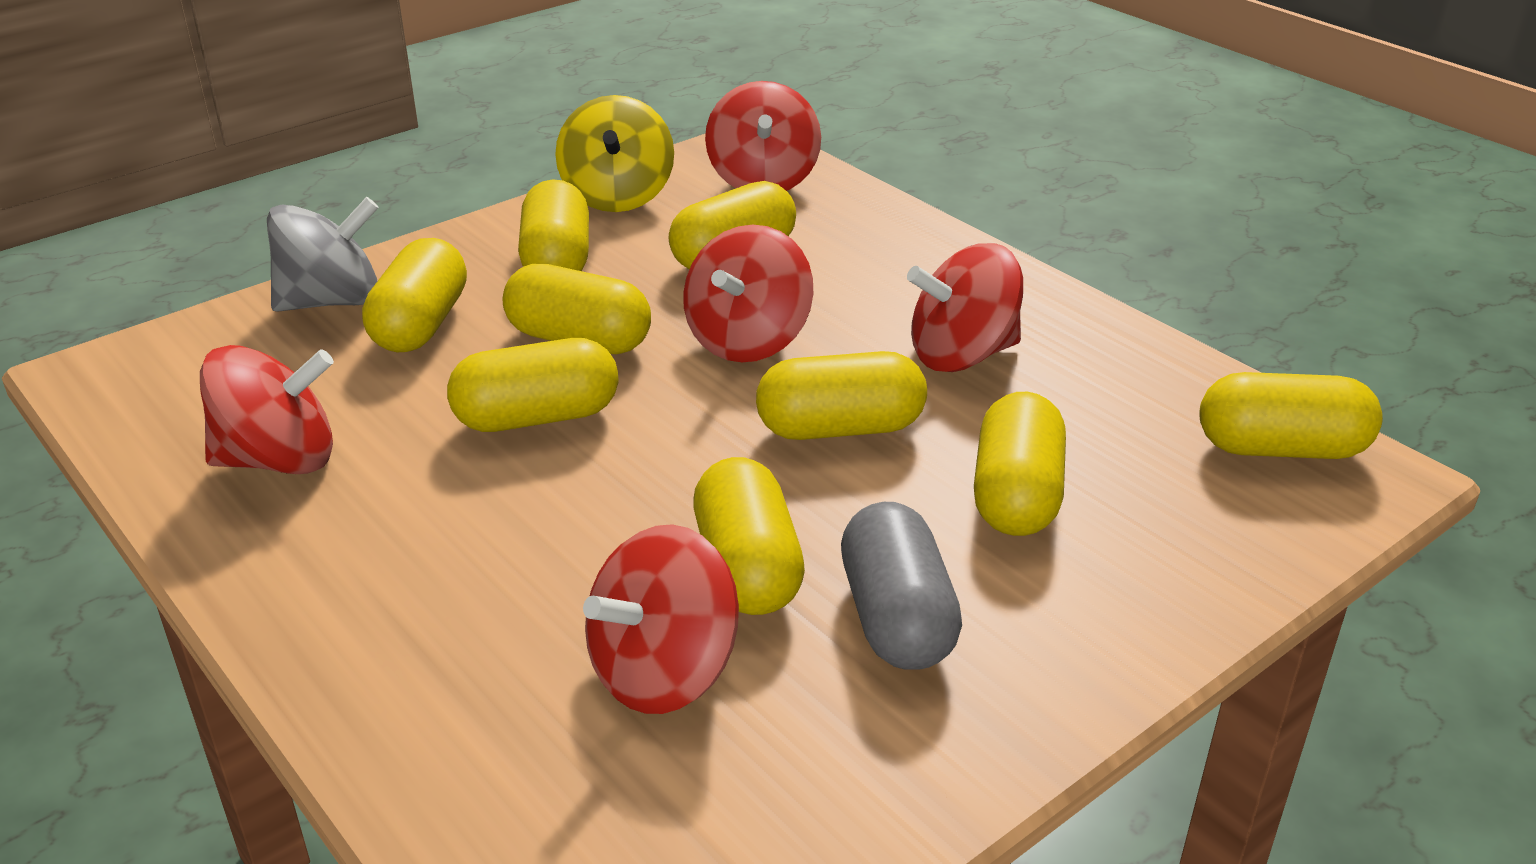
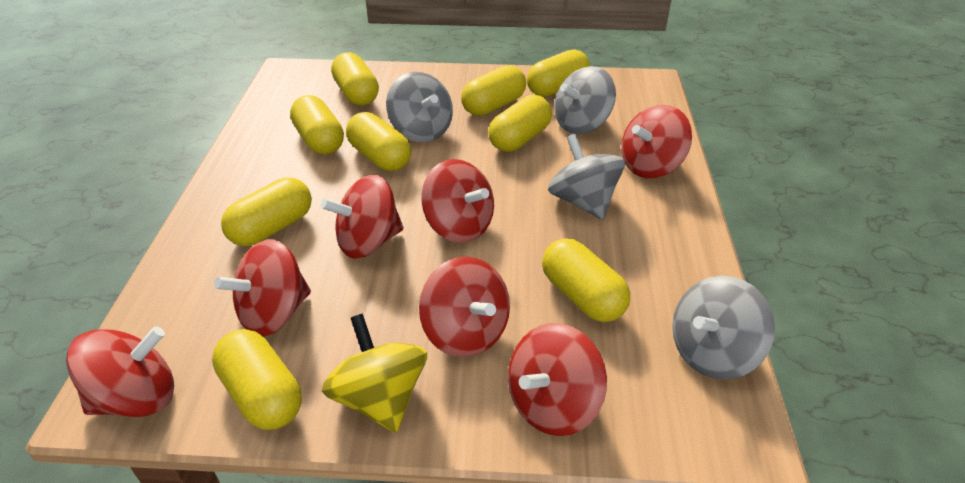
grey capsule: [841,502,962,670] = 1 -> none = 0
grey spinning top: [267,197,379,312] = 1 -> [386,72,453,142] [548,134,625,220] [554,66,616,134] [672,276,775,380] = 4
red spinning top: [200,345,334,474] [583,524,739,714] [683,225,813,362] [705,81,821,191] [907,243,1023,372] = 5 -> [66,326,174,417] [214,239,311,336] [321,175,404,259] [419,257,510,357] [421,159,494,243] [508,323,607,436] [621,105,692,178] = 7

